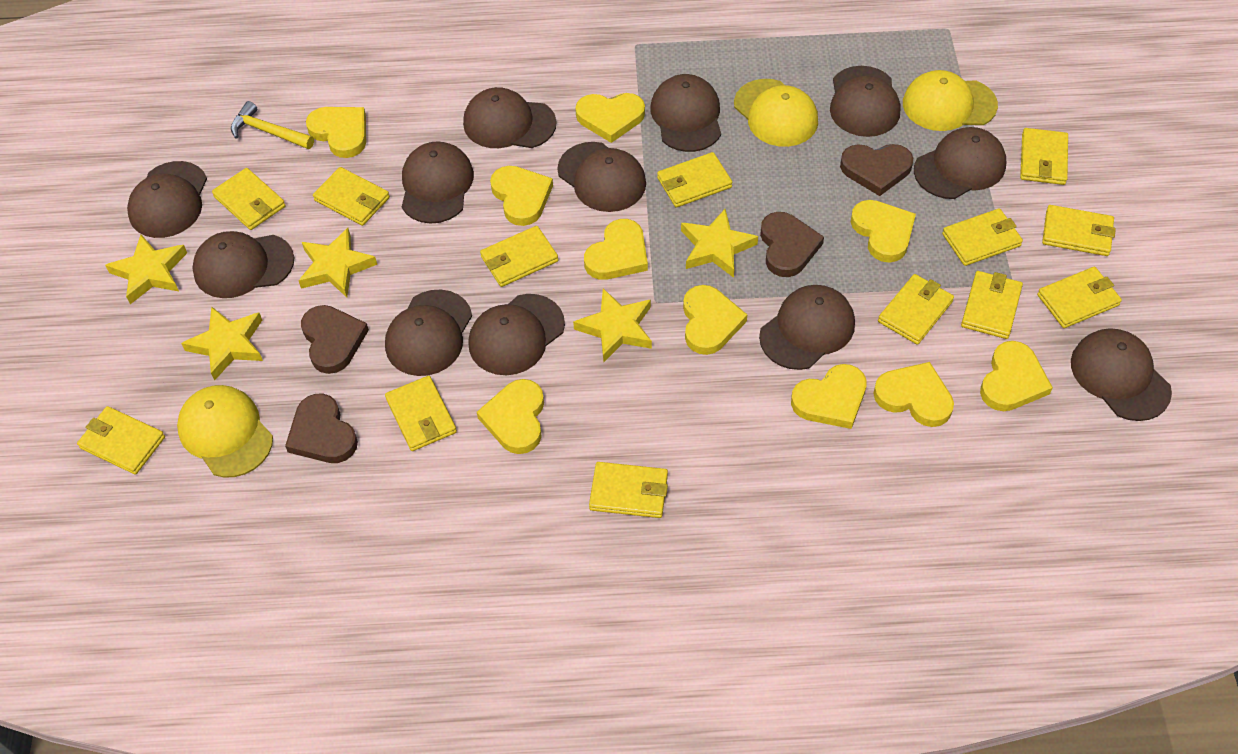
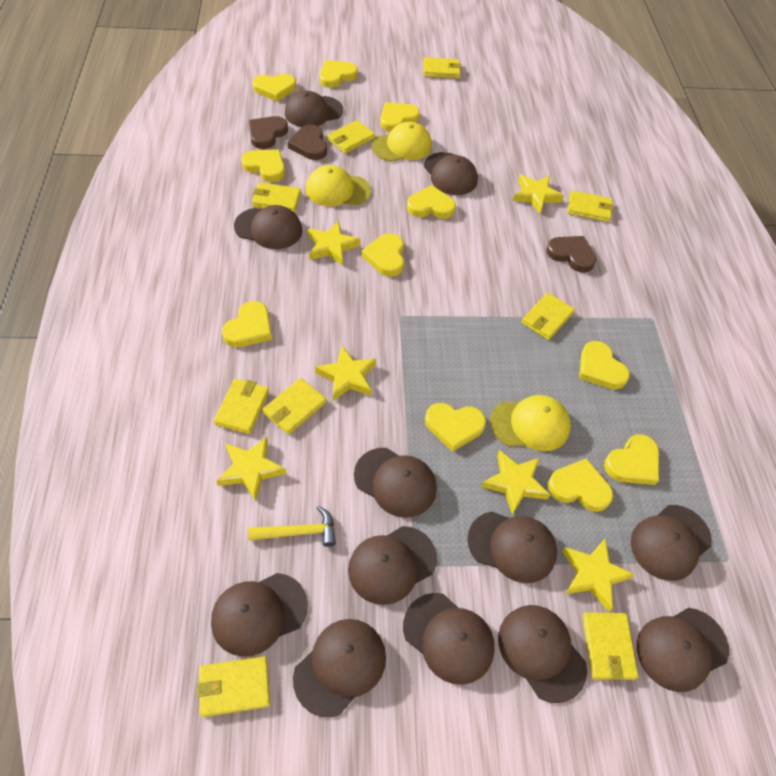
brown heart: [285,394,358,463] [301,305,369,374] [760,212,824,277] [840,144,913,196] = 4 -> [249,116,288,149] [287,125,327,160] [546,236,596,273] = 3
yellow heart: [306,107,366,158] [477,379,544,454] [490,166,553,226] [575,93,645,143] [584,219,648,280] [683,285,747,355] [791,364,867,429] [851,200,916,263] [873,362,954,427] [980,341,1053,411] = 10 -> [222,301,272,347] [241,149,285,182] [252,74,296,102] [320,60,358,88] [361,233,404,277] [380,102,420,132] [407,185,456,219] [425,403,486,452] [548,458,613,512] [579,341,630,390] [604,434,659,485] = 11
yellow star: [105,235,187,304] [181,306,263,381] [298,228,377,297] [573,289,652,362] [681,209,758,278] = 5 -> [216,437,286,502] [308,221,360,266] [315,346,376,401] [481,450,550,515] [513,175,564,214] [562,539,635,612] = 6
yellow wallet: [77,406,165,475] [212,168,286,230] [313,167,390,226] [385,376,457,451] [480,226,558,287] [589,462,668,518] [657,152,732,208] [878,274,954,345] [942,208,1023,266] [961,271,1023,339] [1020,128,1068,185] [1037,267,1122,328] [1042,205,1116,256] = 13 -> [197,656,270,717] [214,379,269,434] [252,182,301,213] [263,378,326,435] [327,120,375,154] [423,57,461,79] [521,293,575,340] [568,190,614,222] [582,612,638,680] = 9

